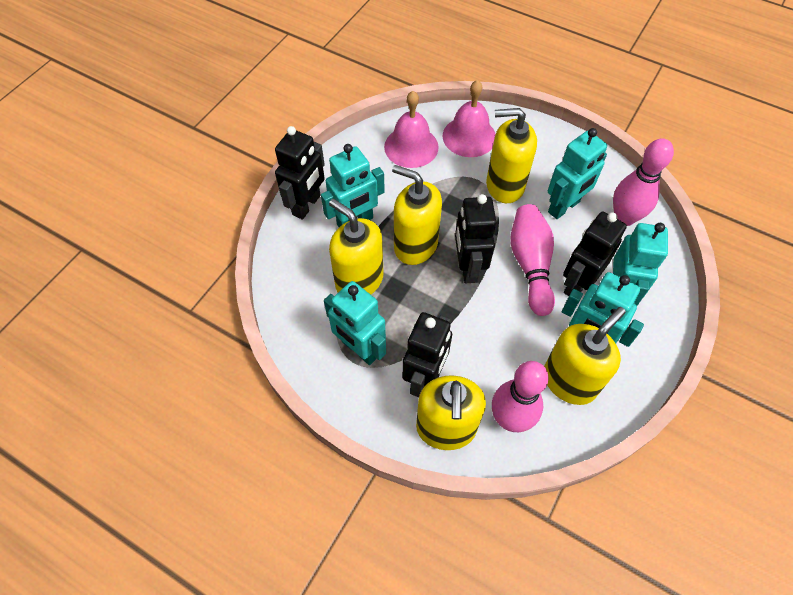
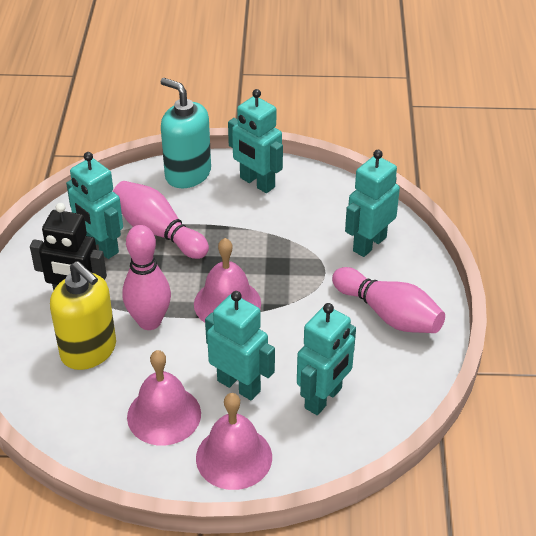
black robot: [275,126,325,219] [402,312,452,397] [455,194,496,283] [563,211,627,296] = 4 -> [30,203,107,291] = 1
pink bell: [384,91,439,168] [443,80,496,157] = 2 -> [127,350,201,445] [194,238,261,323] [196,393,272,490] = 3
turquoise soap dispenser: none = 0 -> [161,78,211,188] = 1
yellow soap dispenser: [329,199,383,295] [392,165,442,265] [416,375,486,450] [486,108,537,203] [544,307,626,405] = 5 -> [50,261,116,370] = 1

